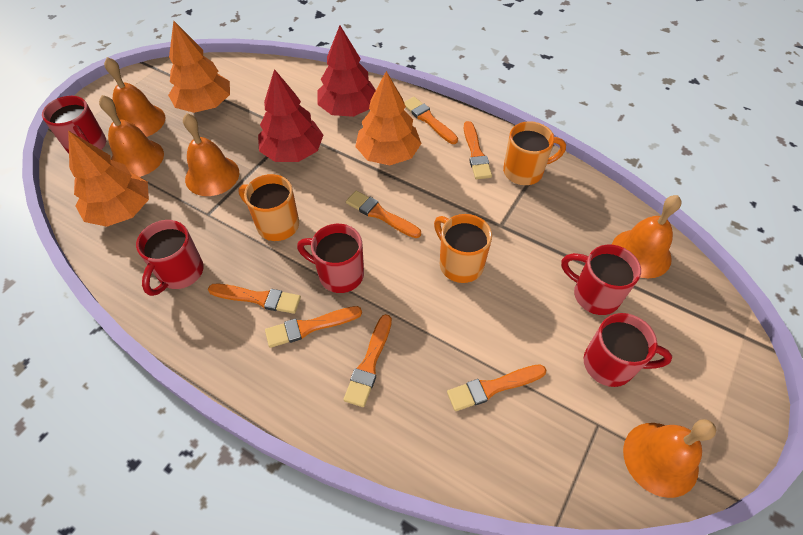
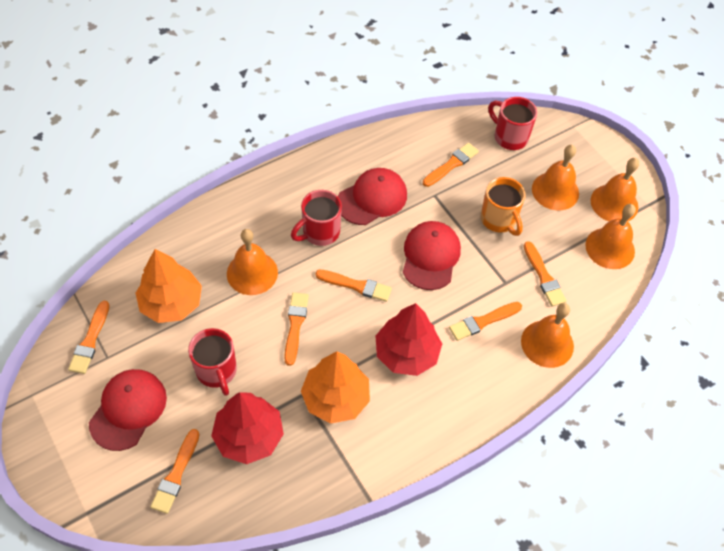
orange mug: [238,174,299,241] [434,214,492,283] [503,121,566,185] = 3 -> [481,177,525,236] = 1
orange tree: [68,131,149,227] [168,21,230,113] [355,71,422,165] = 3 -> [136,249,202,323] [301,351,370,424] = 2
red cap: none = 0 -> [89,369,167,451] [338,168,407,225] [403,221,461,290] = 3
red mug: [42,96,106,154] [136,220,204,296] [297,224,364,293] [561,245,641,315] [584,313,672,387] = 5 -> [188,328,237,396] [291,190,342,246] [488,97,537,150] = 3

